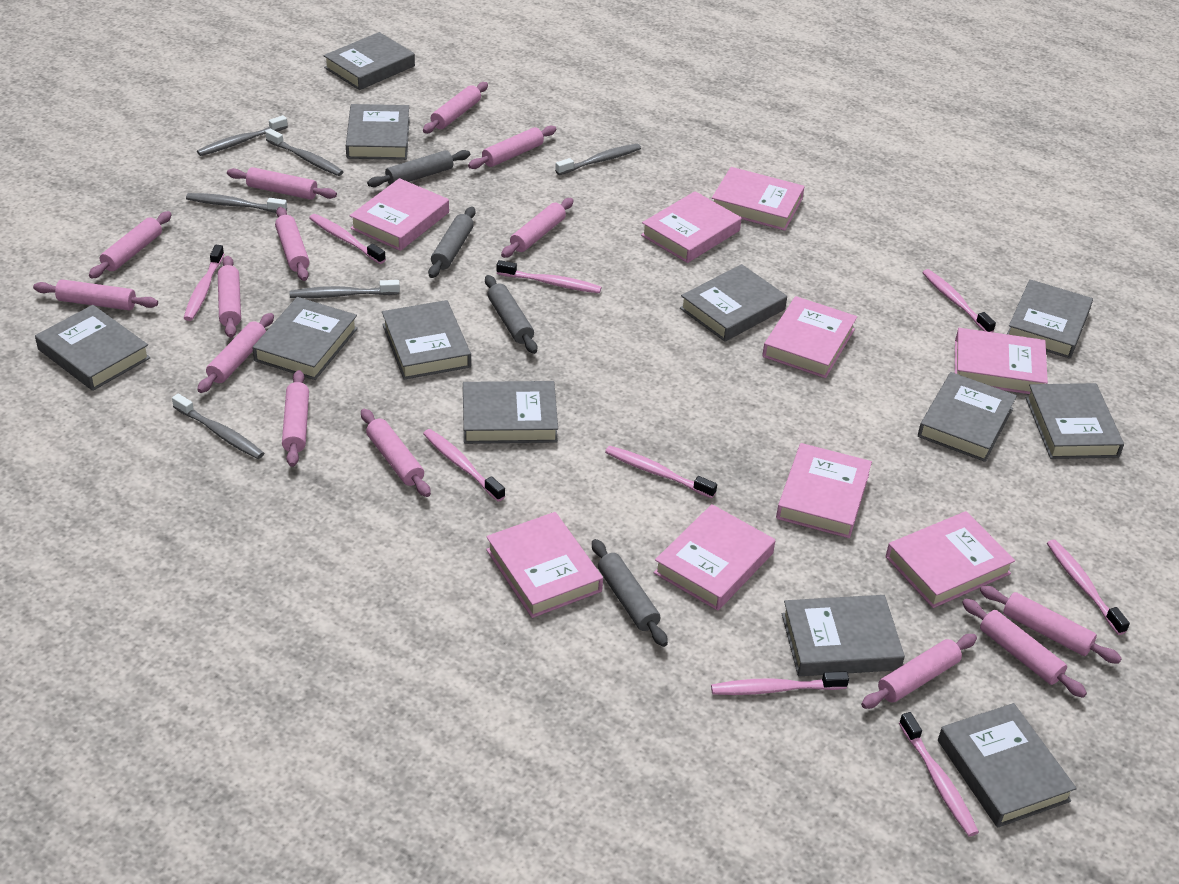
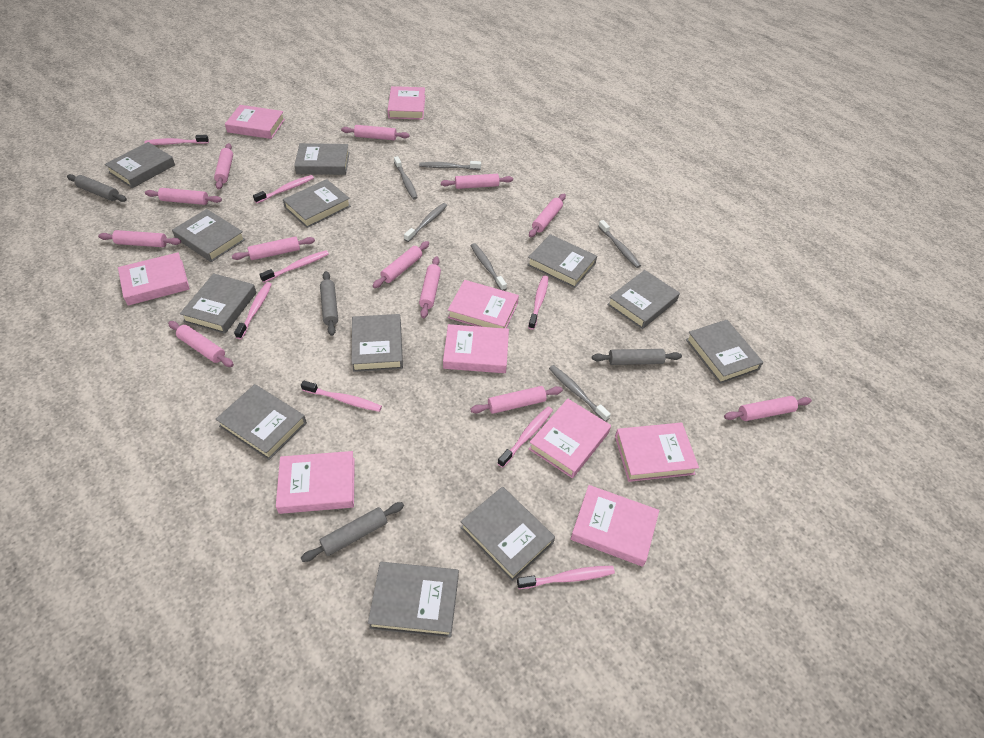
pink rolling pin: [33,279,158,310] [89,211,172,278] [197,313,274,393] [218,256,241,338] [227,167,337,200] [275,207,309,281] [282,370,309,467] [361,409,431,497] [423,82,488,133] [468,126,556,169] [501,198,574,258] [861,634,977,709] [962,599,1087,698] [980,586,1122,664] = 14 -> [98,230,181,247] [145,188,222,205] [168,321,234,367] [214,143,233,189] [232,237,315,260] [341,125,410,140] [373,241,429,288] [419,256,441,318] [441,174,513,189] [470,386,563,414] [529,194,566,237] [724,396,812,421] = 12
pink toothbrush: [184,245,224,321] [309,214,386,264] [423,429,505,502] [497,260,602,293] [605,446,717,498] [711,671,849,695] [899,712,979,837] [922,269,996,332] [1047,539,1130,635] = 9 -> [144,135,209,145] [234,282,272,339] [253,175,314,203] [259,250,329,283] [301,381,382,412] [497,406,553,468] [517,566,615,589] [528,275,549,330] = 8

